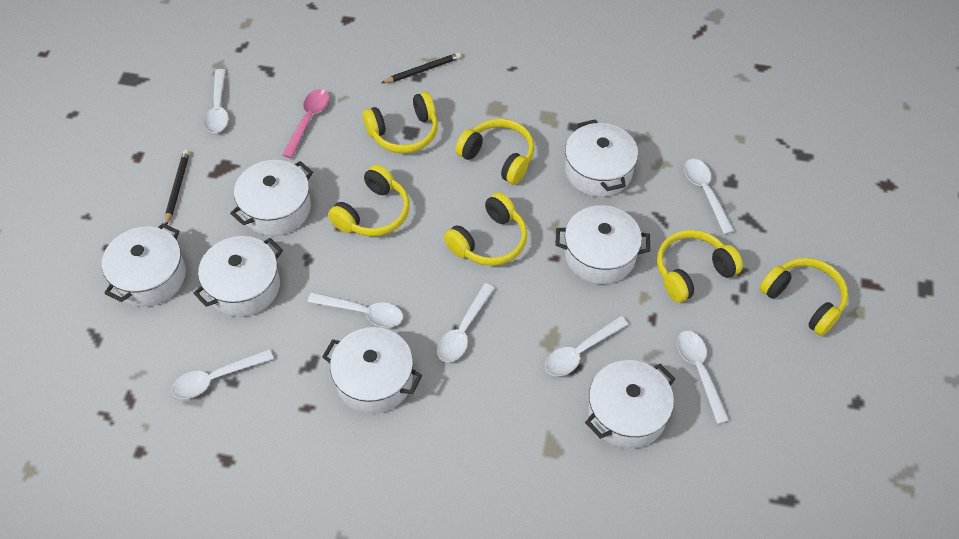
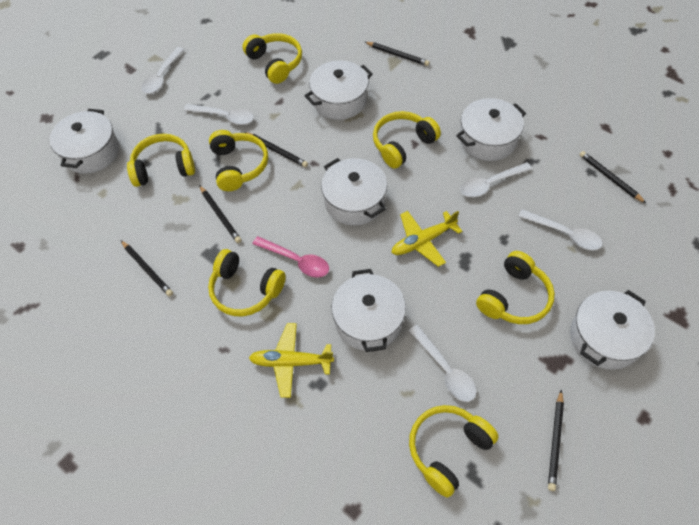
black pencil: [165,150,190,225] [382,52,461,83] = 2 -> [121,240,173,296] [199,185,242,243] [245,132,308,167] [365,42,430,66] [548,389,564,491] [579,151,646,203] = 6
white pot: [102,223,186,307] [193,236,283,317] [230,160,313,236] [322,327,423,414] [555,205,650,284] [565,119,638,197] [585,360,675,448] = 7 -> [50,109,119,174] [304,60,373,120] [321,158,387,225] [332,269,406,352] [456,98,526,161] [570,290,655,370] = 6
white spoon: [171,349,274,399] [204,69,229,133] [308,292,403,327] [437,283,495,362] [545,316,629,376] [677,331,730,424] [684,159,734,234] = 7 -> [141,47,184,94] [184,104,254,125] [408,325,476,402] [460,162,532,197] [518,209,603,250] = 5
yellow headphones: [328,165,410,237] [363,92,438,153] [444,192,527,266] [455,119,534,185] [657,230,743,303] [760,258,848,336] = 6 -> [127,134,195,187] [208,249,286,316] [209,130,268,191] [243,33,302,84] [373,111,441,169] [409,405,499,498] [476,251,555,324] = 7
yellow plane: none = 0 -> [249,323,334,398] [391,211,463,267] = 2

